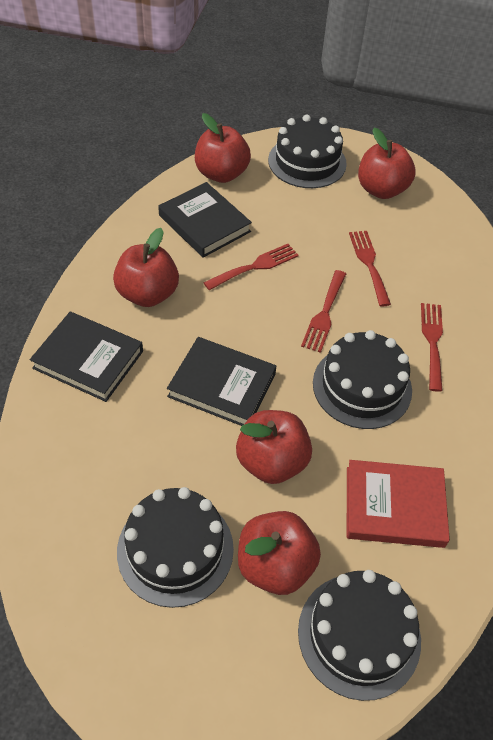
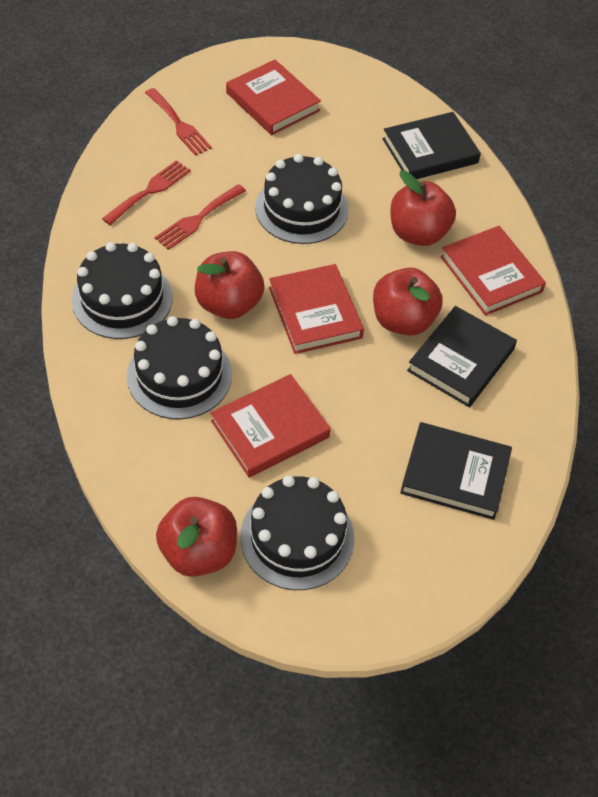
red apple: [113,228,179,307] [195,113,251,183] [236,410,312,484] [238,511,321,595] [358,128,416,199] = 5 -> [156,497,237,577] [195,251,264,319] [373,267,443,336] [390,170,456,246] = 4
red book: [347,460,450,548] = 1 -> [211,374,331,478] [226,60,321,135] [269,264,364,354] [440,226,546,316] = 4
red fork: [203,244,299,290] [301,270,346,353] [349,231,391,306] [421,303,443,392] = 4 -> [102,160,191,225] [145,88,212,156] [154,184,246,250] = 3

